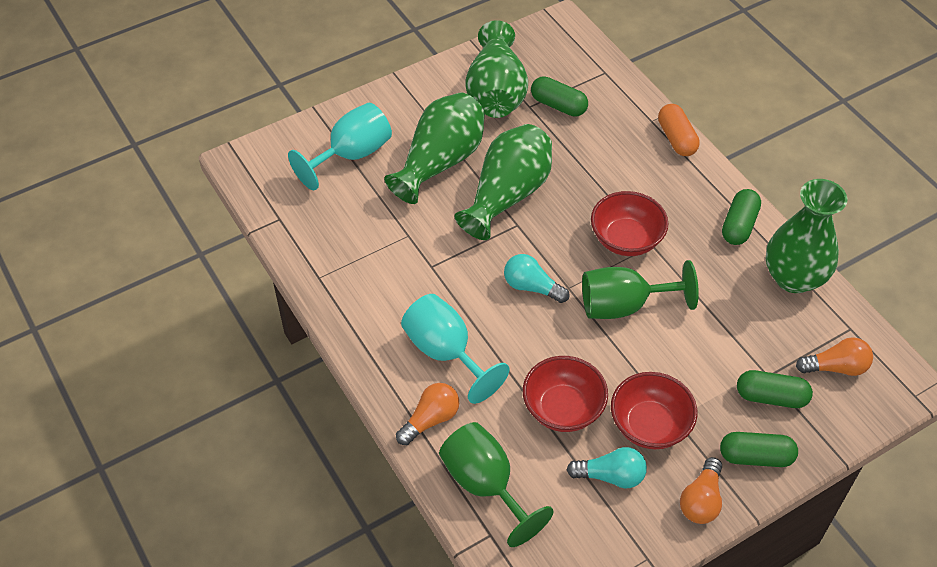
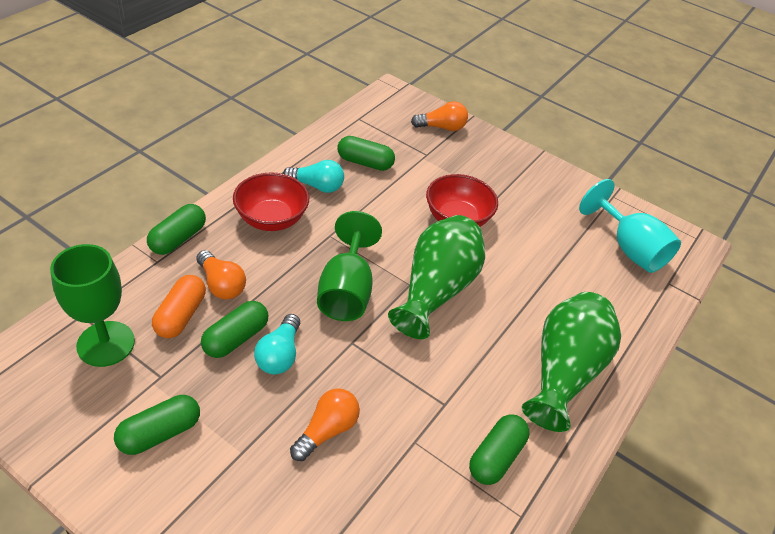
green capsule: [531,76,588,117] [720,432,798,467] [722,189,761,245] [737,370,813,408] = 4 -> [114,395,200,455] [147,204,206,255] [201,301,268,358] [337,136,395,171] [469,414,529,485] = 5
green vase: [384,92,485,204] [455,124,552,240] [465,20,528,118] [766,179,847,293] = 4 -> [388,215,485,339] [522,292,621,432] = 2
red bowl: [523,356,608,432] [591,191,668,256] [611,372,697,449] = 3 -> [233,172,309,231] [426,174,498,227] = 2
turquoise goblet: [288,103,392,190] [401,294,509,404] = 2 -> [579,179,681,273] = 1

